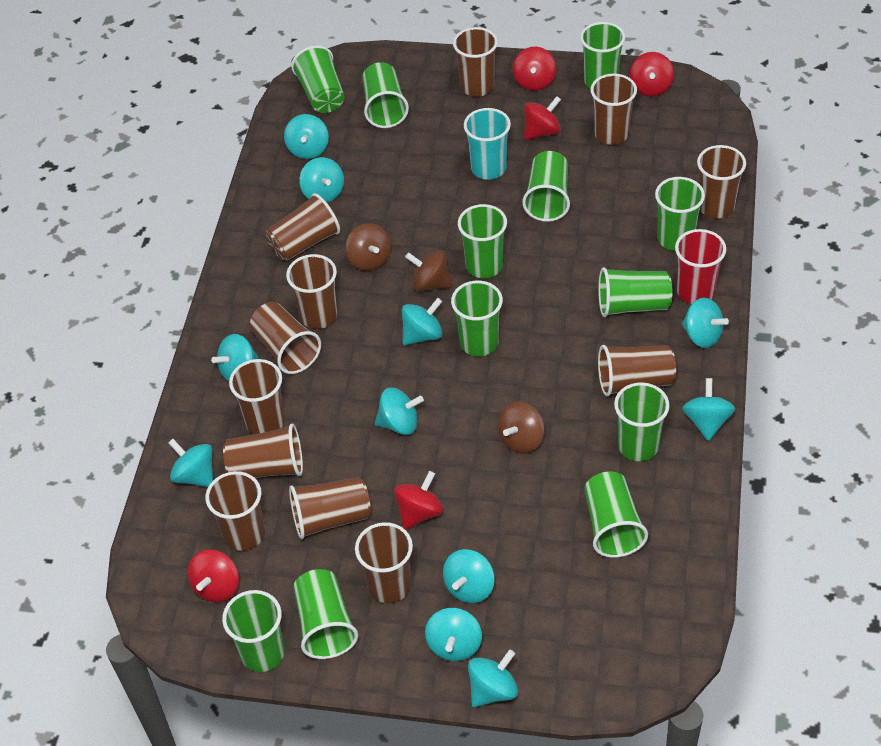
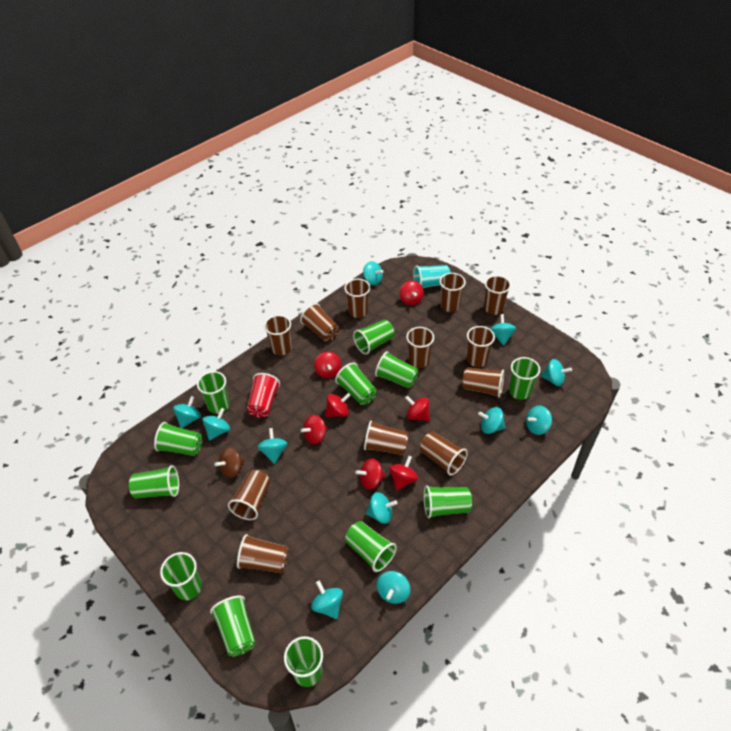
brown spinning top: [346,223,391,271] [405,250,453,292] [498,402,544,454] = 3 -> [214,447,245,478] = 1
red spinning top: [188,550,239,602] [394,471,443,530] [513,47,556,91] [524,96,561,140] [630,52,674,96] = 5 -> [301,415,327,444] [314,352,341,378] [325,393,351,417] [355,458,385,490] [389,456,418,491] [400,281,424,305] [405,396,430,421] = 7

